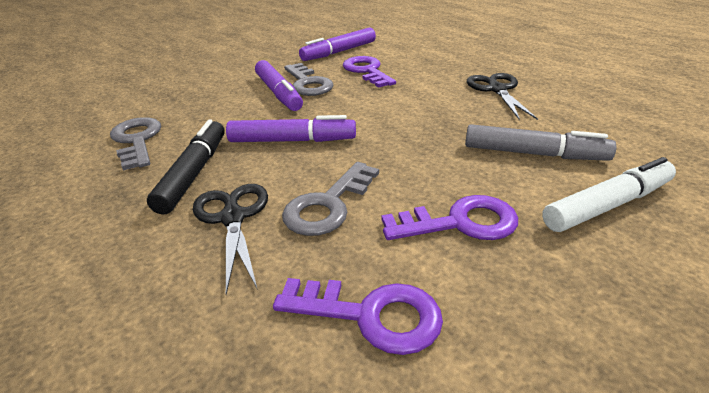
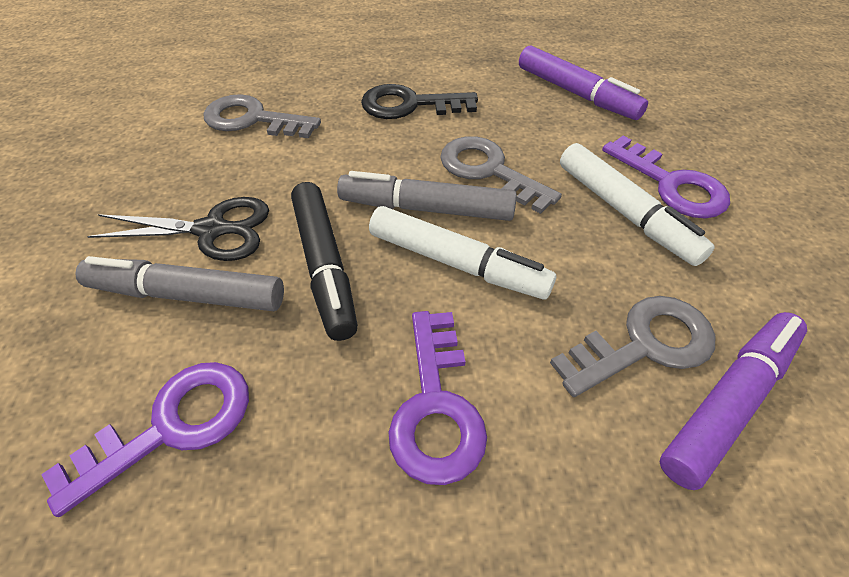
black key: none = 0 -> [361,84,478,119] = 1
black scissors: [193,184,268,294] [467,73,538,120] = 2 -> [87,197,269,261] = 1
grey marker: [465,124,616,161] = 1 -> [75,256,284,311] [337,171,517,221] = 2
purple marker: [226,115,356,142] [255,60,303,111] [299,28,376,61] = 3 -> [519,46,648,120] [660,312,807,490] = 2
white marker: [542,157,676,232] = 1 -> [369,206,556,300] [560,143,715,266] = 2

